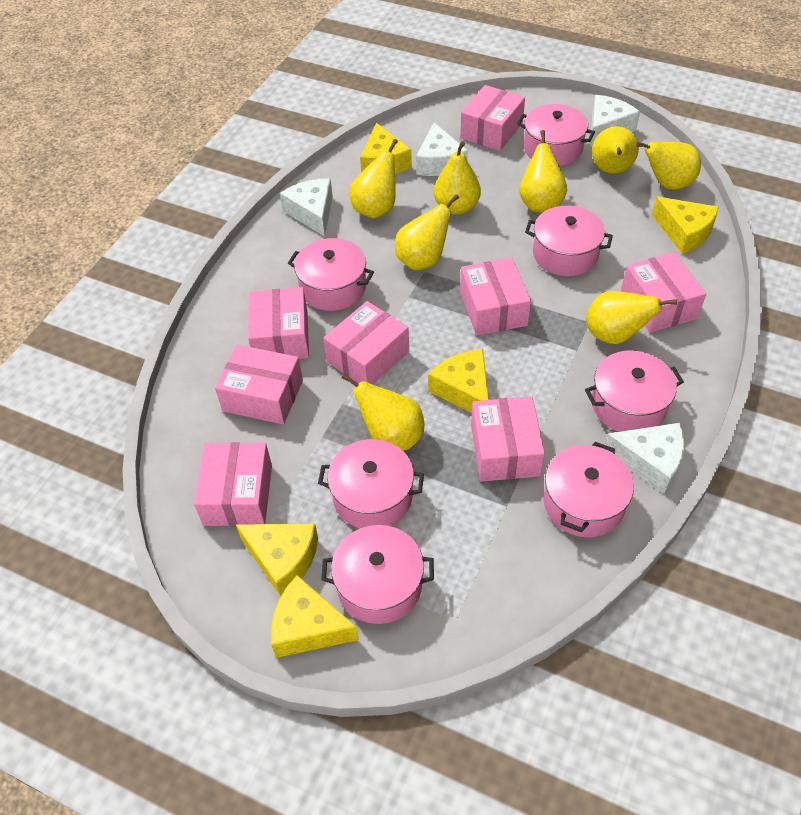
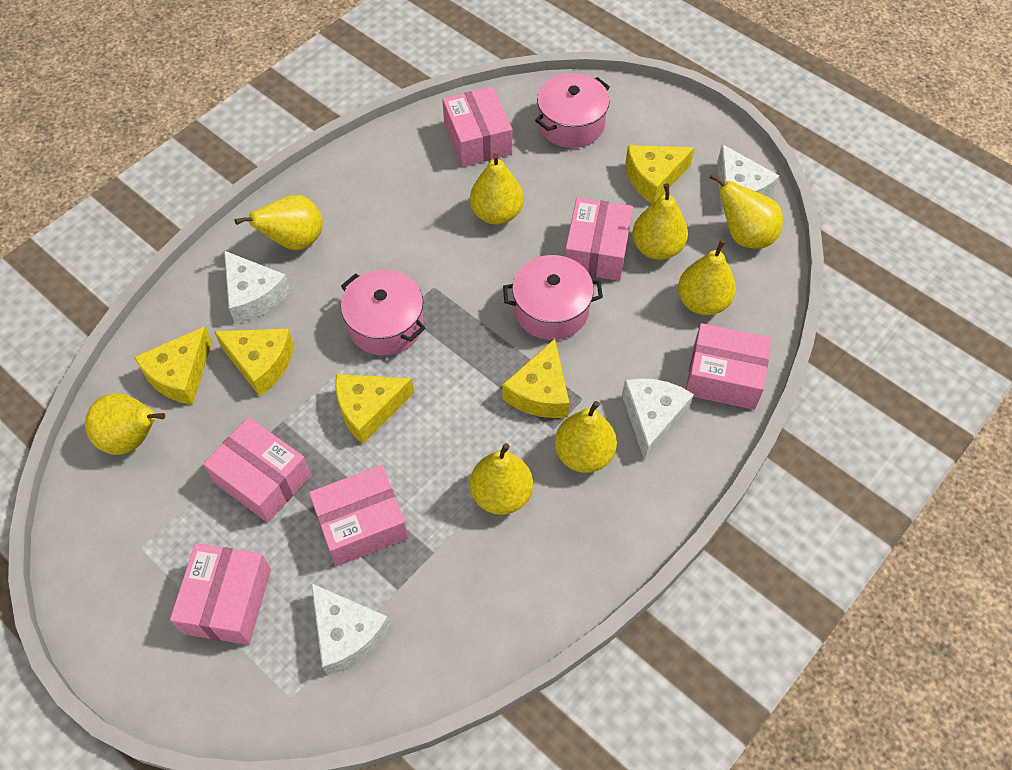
pink box: [194,442,272,526] [215,345,303,424] [248,287,309,359] [323,301,409,385] [460,85,525,151] [460,258,531,336] [471,396,545,482] [621,252,706,333] = 8 -> [170,543,271,645] [203,417,311,523] [309,465,408,566] [442,86,512,167] [565,197,633,281] [686,323,771,410] = 6
pink pot: [288,238,374,311] [318,439,424,528] [321,525,434,624] [517,104,595,166] [525,206,613,276] [544,442,634,537] [585,351,684,432] = 7 -> [341,270,425,356] [503,255,603,340] [535,73,610,148] = 3

